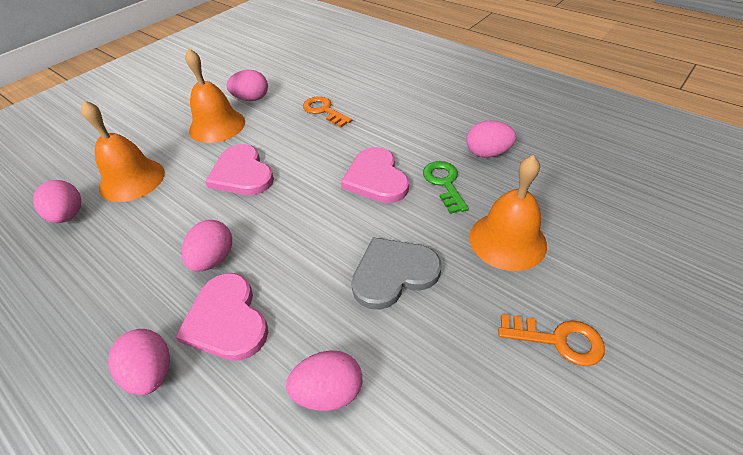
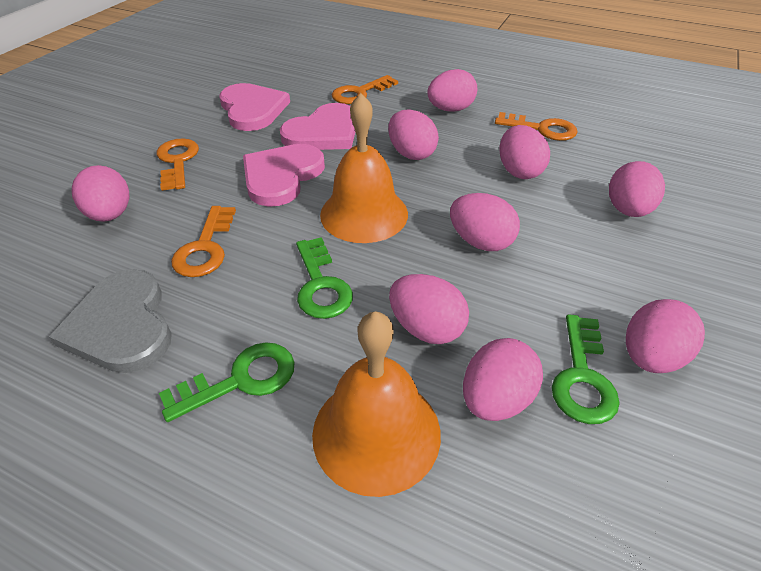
green key: [423,161,469,214] = 1 -> [159,342,295,422] [296,237,353,319] [552,314,620,424] = 3
orange bell: [81,100,165,202] [185,49,245,143] [470,155,547,271] = 3 -> [312,311,441,497] [320,93,408,243] = 2
orange key: [303,96,352,127] [498,314,605,366] = 2 -> [157,138,199,191] [171,206,236,277] [332,75,398,104] [495,112,577,141] = 4
pink egg: [33,180,81,223] [108,329,170,395] [182,220,232,272] [226,70,268,101] [286,350,362,411] [466,120,516,158] = 6 -> [72,165,129,222] [388,109,439,160] [389,274,469,344] [428,69,477,112] [450,193,520,251] [463,338,543,421] [500,125,550,179] [609,161,665,217] [626,299,705,373] = 9

